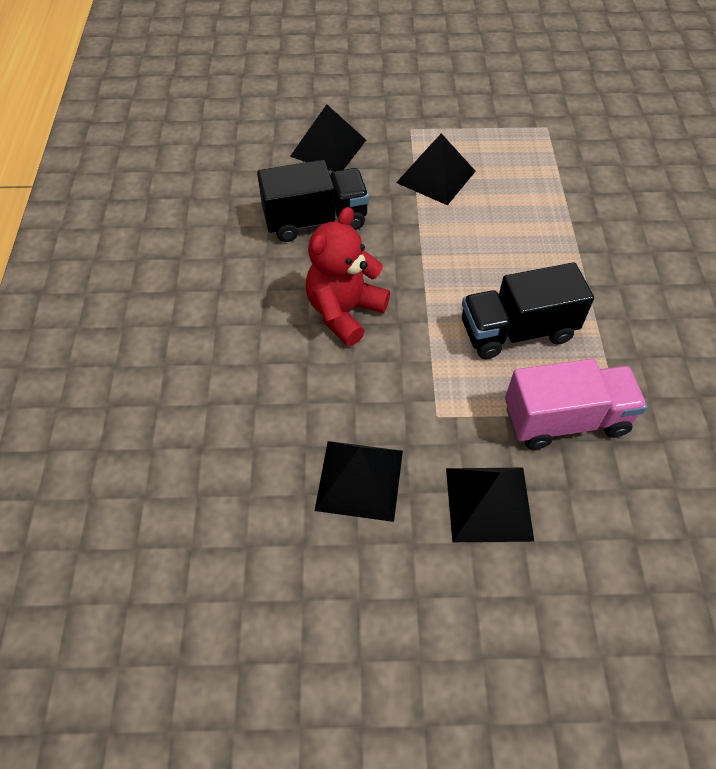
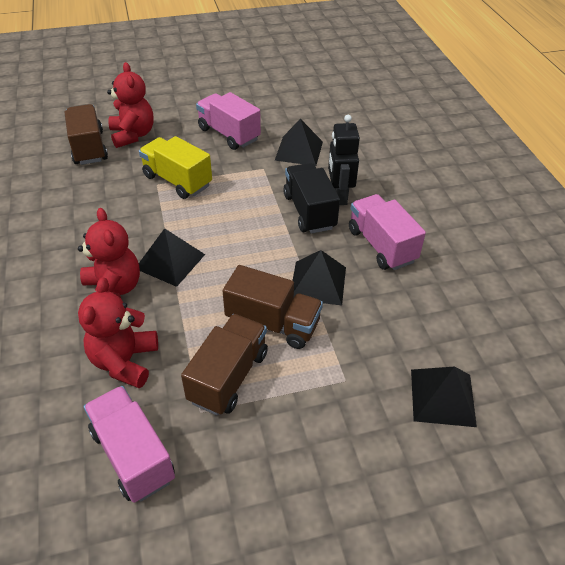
black robot: none = 0 -> [328,115,360,205] = 1
black truck: [257,160,369,242] [462,262,594,359] = 2 -> [283,163,340,233] = 1
brown truck: none = 0 -> [65,104,108,165] [181,314,268,415] [223,265,323,349] = 3
pink truck: [505,359,647,450] = 1 -> [83,386,175,503] [196,92,261,150] [349,194,426,270] = 3
red teddy bear: [306,207,390,346] = 1 -> [78,208,140,298] [78,277,158,388] [107,62,154,148] = 3
yellow truck: none = 0 -> [139,136,212,199] = 1

